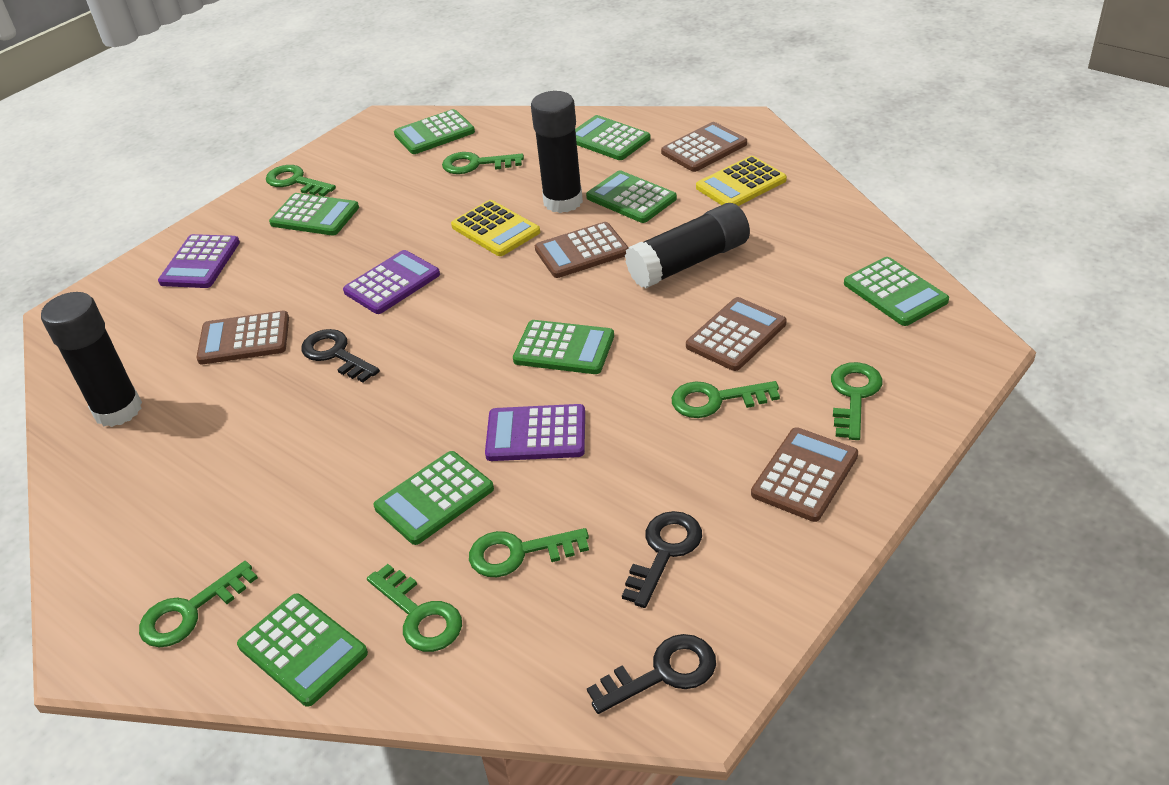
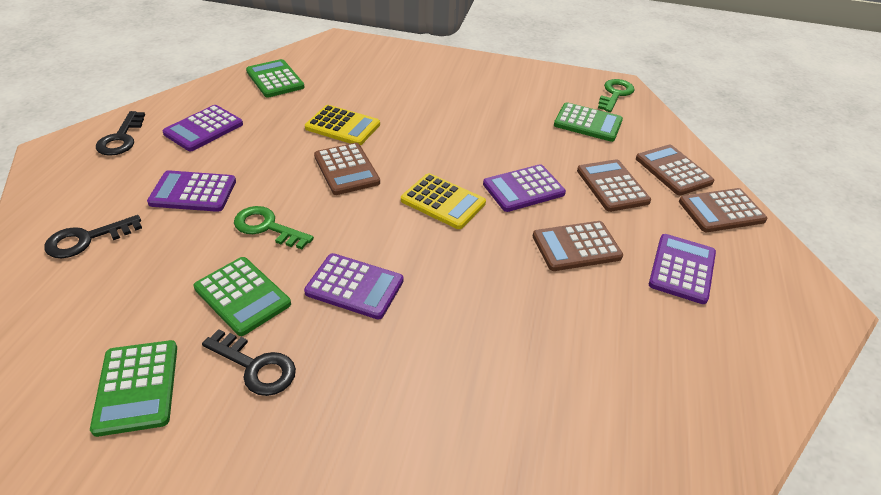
black glue stick: [41,292,142,427] [531,91,583,213] [625,203,750,288] = 3 -> none = 0
green calculator: [237,593,368,707] [269,193,359,235] [374,451,494,545] [394,109,475,154] [513,320,614,374] [575,115,651,160] [586,170,677,223] [844,257,949,326] = 8 -> [90,340,177,437] [193,257,291,336] [246,59,305,98] [554,102,623,142] = 4
green key: [139,561,258,647] [266,165,336,196] [367,564,462,652] [442,152,524,174] [469,528,589,577] [672,381,780,418] [831,362,882,440] = 7 -> [234,206,314,249] [598,79,635,112] = 2
purple calculator: [158,234,240,288] [343,250,440,314] [485,404,585,461] = 3 -> [147,170,236,212] [162,105,243,151] [304,253,404,320] [483,164,566,212] [649,234,716,304] = 5

